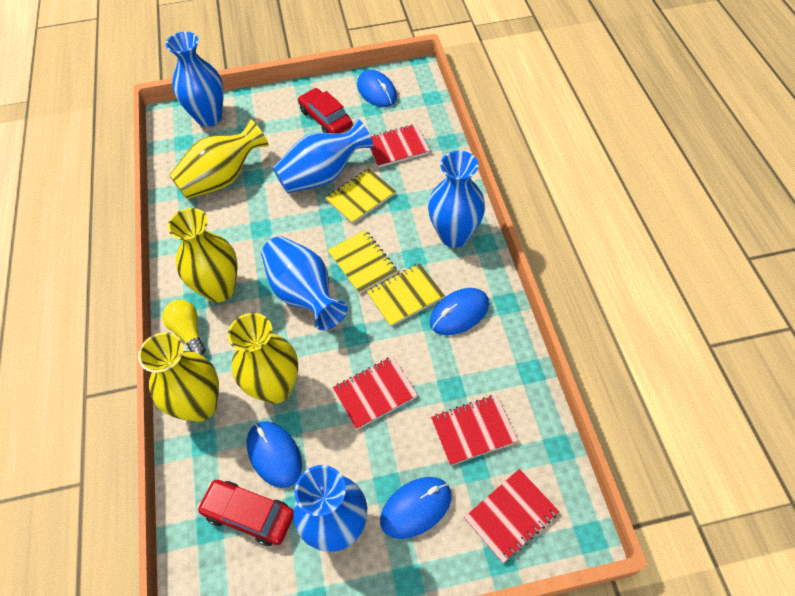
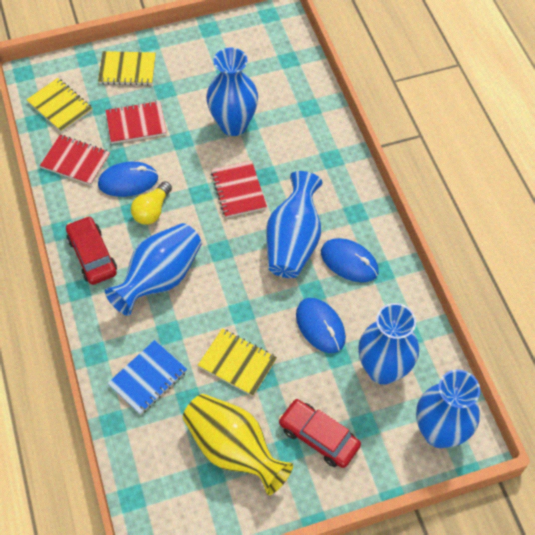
blue mouse: [247,421,302,488] [357,70,397,107] [380,477,451,539] [430,288,489,335] = 4 -> [98,161,158,197] [296,298,346,353] [321,238,379,282] = 3
blue notebook: none = 0 -> [107,340,187,415] = 1
red notebook: [333,356,418,430] [370,124,430,168] [431,395,518,466] [464,469,559,563] = 4 -> [40,135,110,185] [105,101,167,144] [211,161,267,218] = 3
yellow vase: [138,332,219,422] [168,208,238,302] [169,119,269,199] [228,313,298,404] = 4 -> [183,394,293,495] = 1

